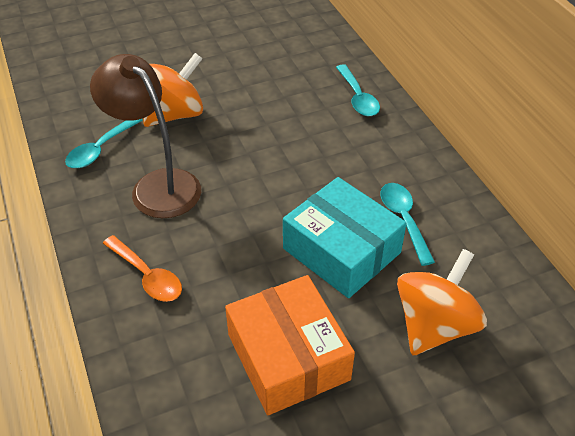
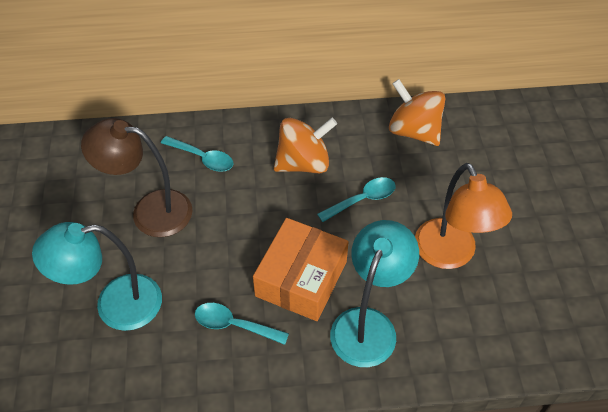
orange lamp: none = 0 -> [415,163,512,269] = 1
orange spoon: [103,235,182,302] = 1 -> none = 0
turquoise box: [283,177,407,298] = 1 -> none = 0
turquoise lamp: none = 0 -> [32,222,162,331] [330,220,419,367] = 2

